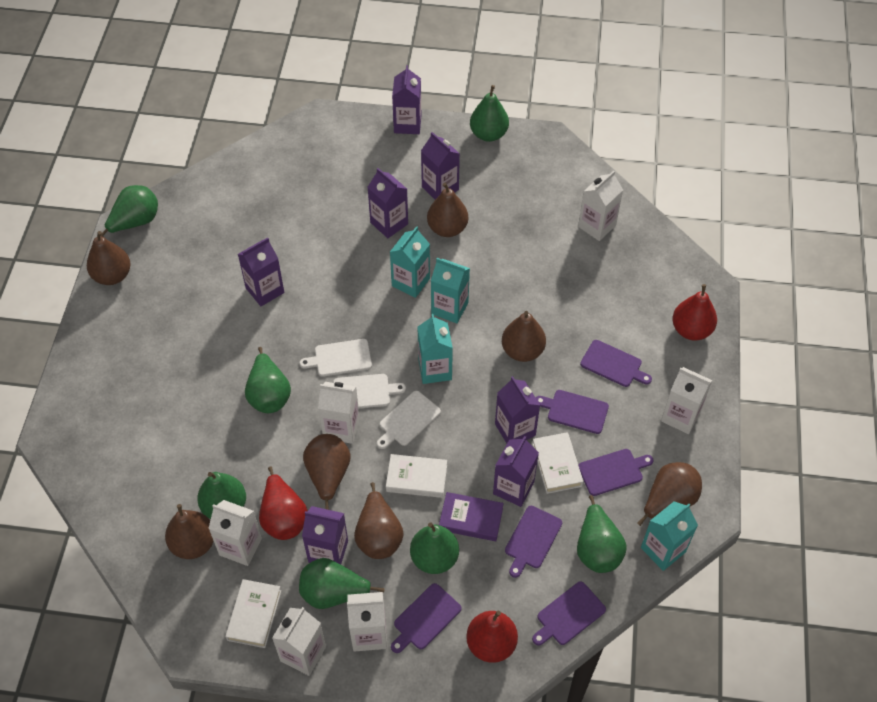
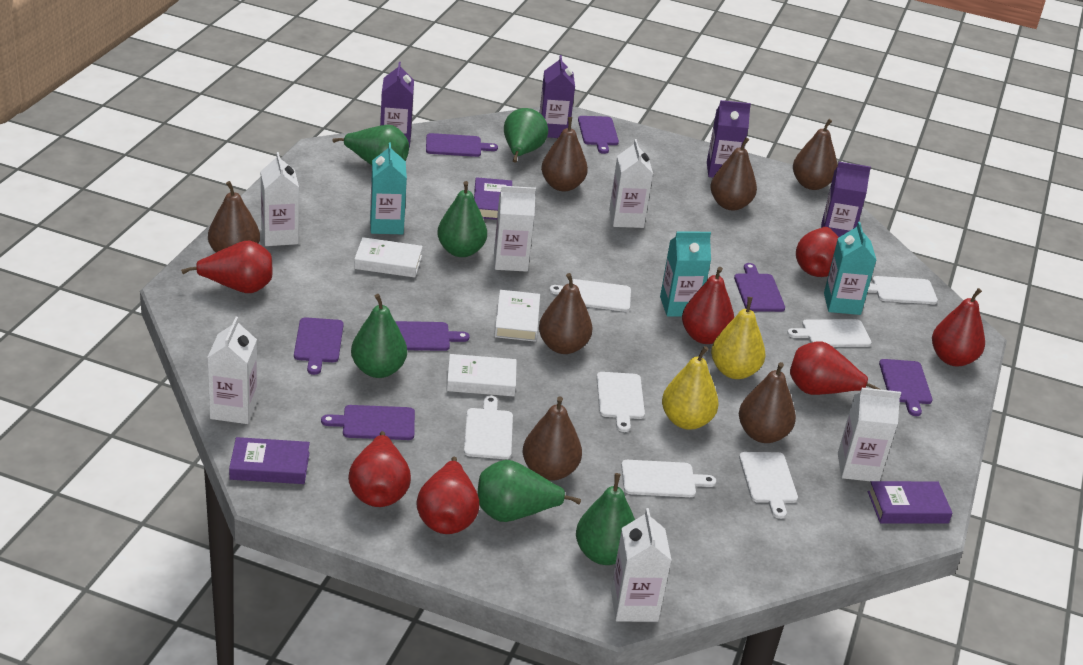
green pear: [101,185,158,237] [197,472,246,519] [245,347,291,413] [299,558,385,609] [410,522,459,574] [470,85,509,142] [577,495,627,573] = 7 -> [332,125,409,165] [351,294,407,378] [437,181,487,257] [477,460,581,522] [504,108,548,163] [576,473,635,565] = 6
purple book: [439,492,504,541] = 1 -> [229,437,310,484] [474,177,512,220] [868,481,952,524] = 3
purple carton: [238,237,284,306] [302,506,348,565] [368,168,408,238] [392,65,421,134] [421,132,460,200] [493,436,539,507] [495,376,540,443] = 7 -> [380,62,414,148] [539,55,575,138] [707,100,751,178] [821,162,871,237] = 4
purple cutting board: [391,583,462,653] [505,506,562,578] [532,581,606,646] [536,390,609,434] [578,449,654,496] [580,340,652,387] = 6 -> [294,317,343,375] [321,405,415,440] [395,321,470,351] [426,133,498,157] [578,116,619,154] [734,263,785,312] [879,359,933,416] = 7
red pear: [259,466,308,540] [466,610,518,663] [673,284,717,340] = 3 -> [181,241,272,293] [348,431,411,507] [416,457,479,534] [682,267,734,344] [790,341,881,395] [796,227,839,277] [932,288,985,366] = 7
turquoise carton: [390,226,430,298] [417,314,453,384] [431,258,470,323] [641,501,698,571] = 4 -> [370,143,407,234] [660,232,711,317] [824,222,876,315] = 3
white cutting board: [300,339,372,376] [333,374,406,408] [377,391,441,449] = 3 -> [464,396,513,459] [549,279,631,312] [597,372,645,432] [621,460,716,497] [739,452,798,519] [787,319,872,347] [868,276,938,304] = 7
yellow pear: none = 0 -> [662,346,719,430] [711,297,766,379] = 2

